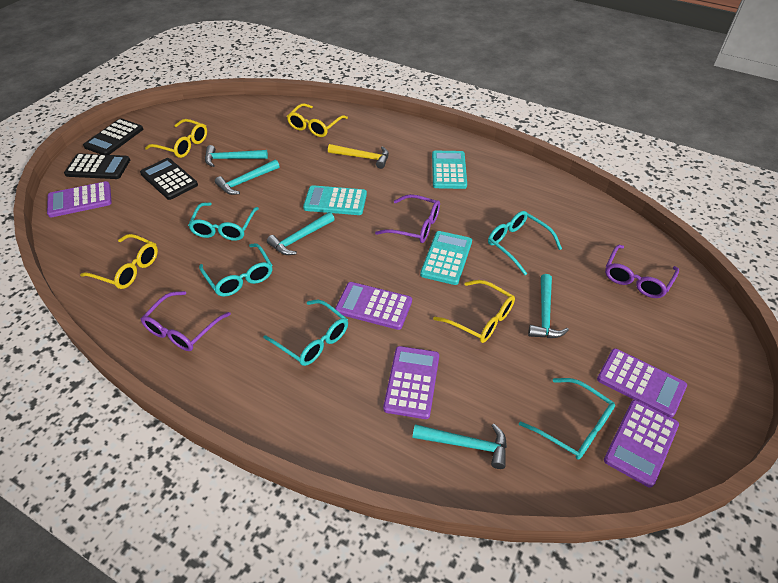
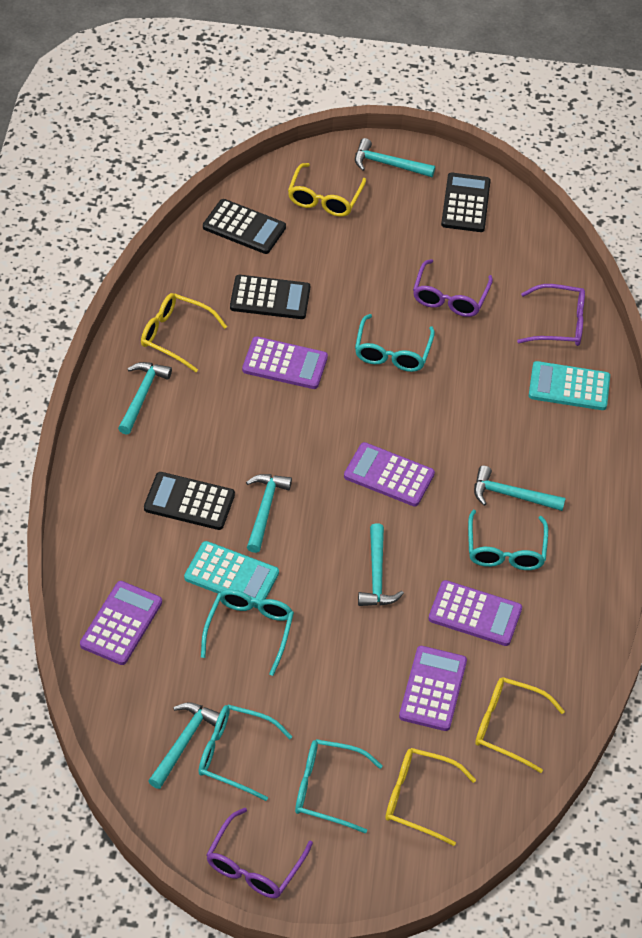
black calculator: [64,153,130,179] [83,118,143,155] [140,158,198,200] = 3 -> [144,472,235,530] [203,199,286,254] [230,275,310,319] [441,173,491,232] = 4
turquoise calculator: [303,185,367,215] [420,231,472,285] [432,151,467,189] = 3 -> [184,541,279,608] [529,361,610,410] = 2
turquoise hammer: [205,145,268,167] [215,159,280,195] [267,212,335,255] [413,424,507,469] [528,274,569,338] = 5 -> [118,362,172,435] [148,702,220,789] [246,474,292,553] [355,138,435,177] [358,523,404,606] [474,466,566,511] = 6
yellow hammer: [328,144,389,169] = 1 -> none = 0

